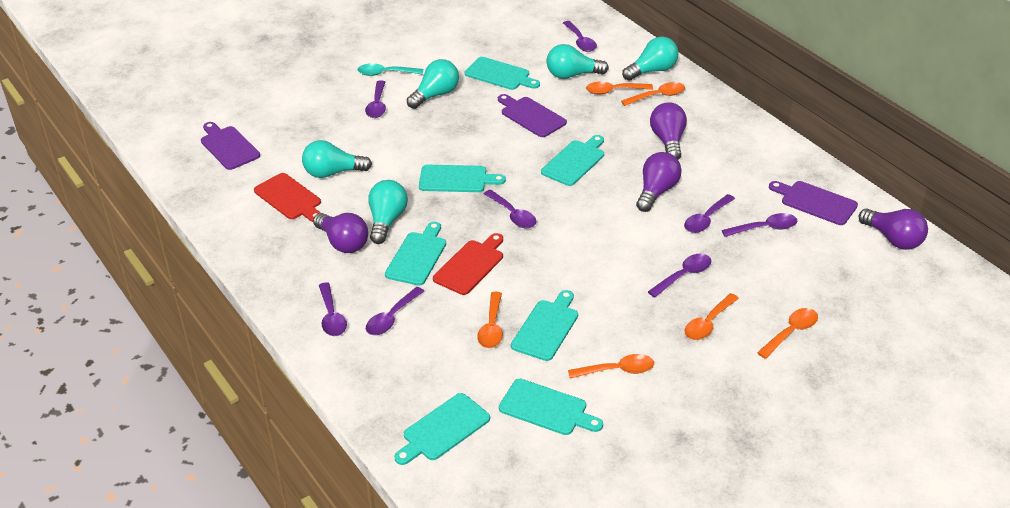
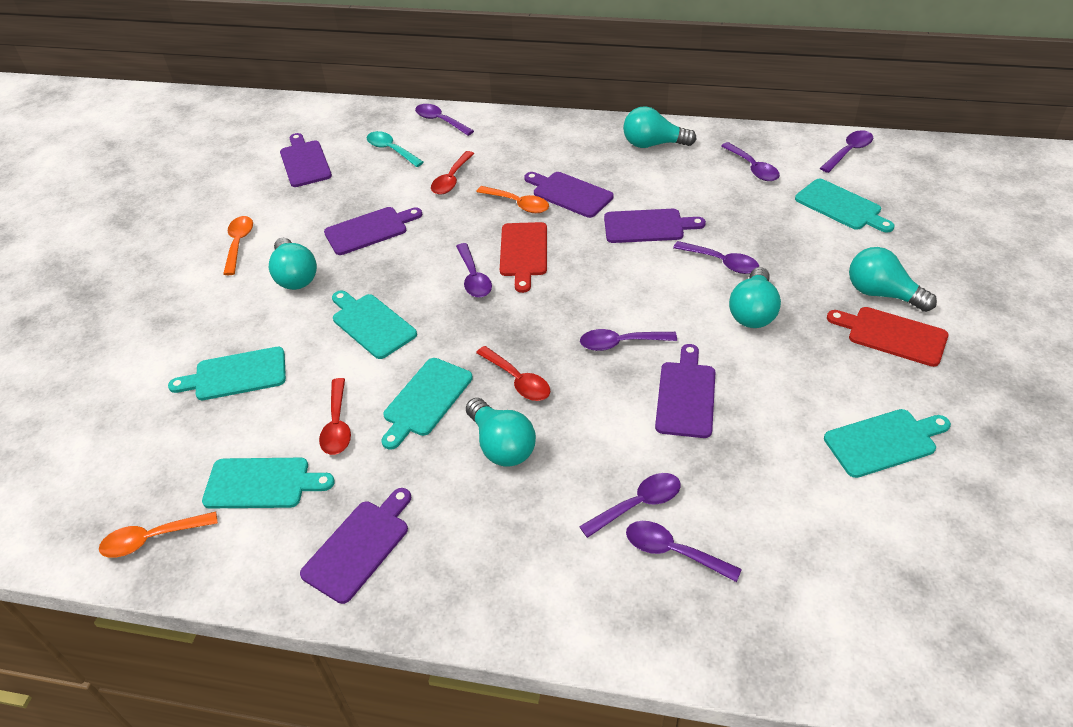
orange spoon: [477,292,503,348] [568,354,654,379] [586,82,653,94] [621,82,685,106] [685,293,739,340] [757,308,818,359] = 6 -> [99,511,218,558] [223,216,253,275] [476,186,549,213] = 3
purple cutting board: [201,122,260,170] [498,94,567,137] [769,181,858,225] = 3 -> [280,133,332,187] [300,488,411,604] [324,207,422,255] [524,172,613,218] [604,209,706,243] [655,344,715,438] = 6
purple light bulb: [313,213,368,253] [636,152,681,212] [650,102,687,160] [859,209,928,250] = 4 -> none = 0
red spoon: none = 0 -> [319,378,351,455] [431,151,474,195] [476,346,550,401] = 3
turquoise cutting board: [385,222,446,286] [394,393,490,465] [419,165,506,192] [465,57,540,90] [499,379,603,435] [511,290,578,361] [541,135,604,186] = 7 -> [168,347,286,400] [202,458,335,508] [332,291,417,359] [381,358,473,450] [795,179,895,233] [824,409,951,478] = 6

